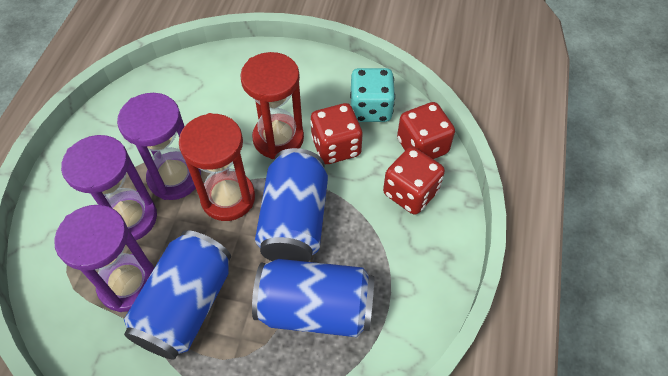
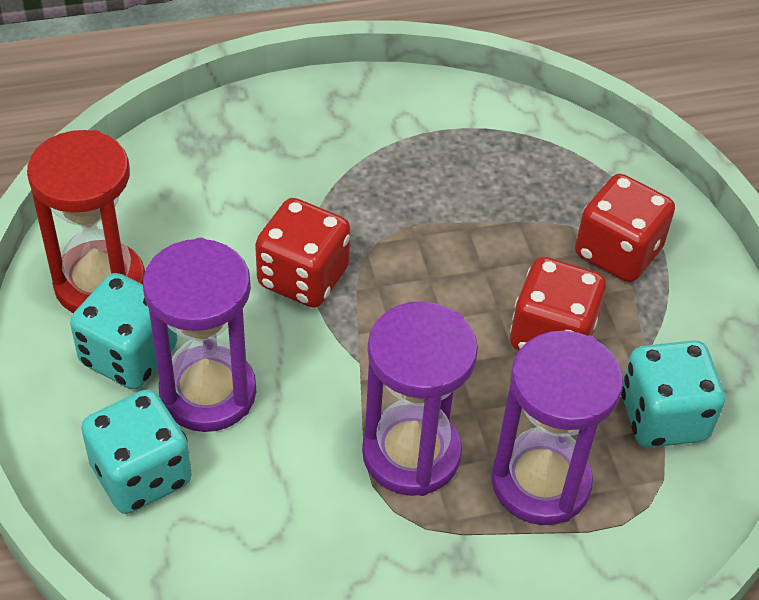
blue can: [124,230,231,360] [252,259,375,337] [255,148,328,262] = 3 -> none = 0
red hourglass: [179,113,255,221] [240,52,304,159] = 2 -> [27,130,145,313] = 1
turquoise dice: [350,68,395,122] = 1 -> [70,273,177,389] [81,389,192,514] [621,340,725,448] = 3

